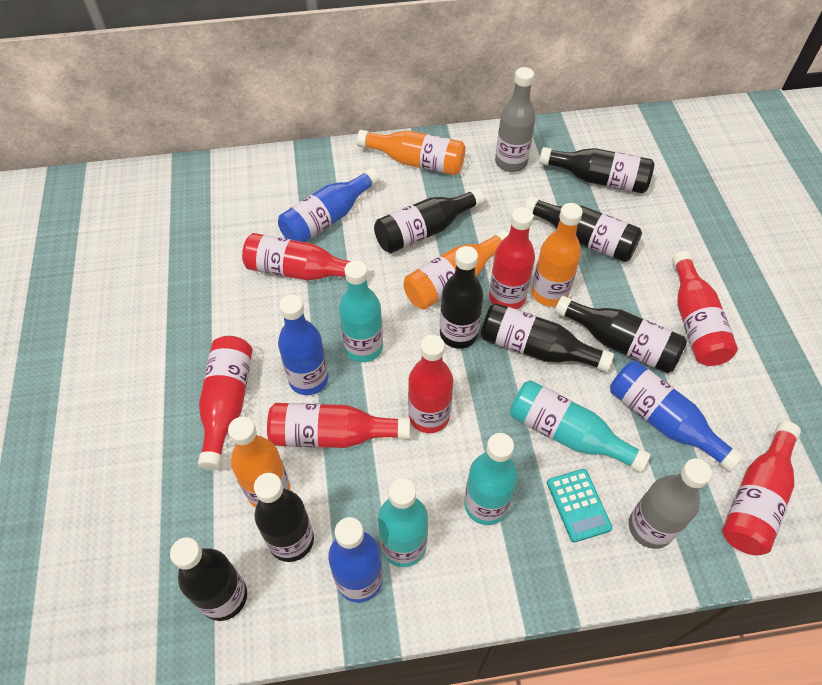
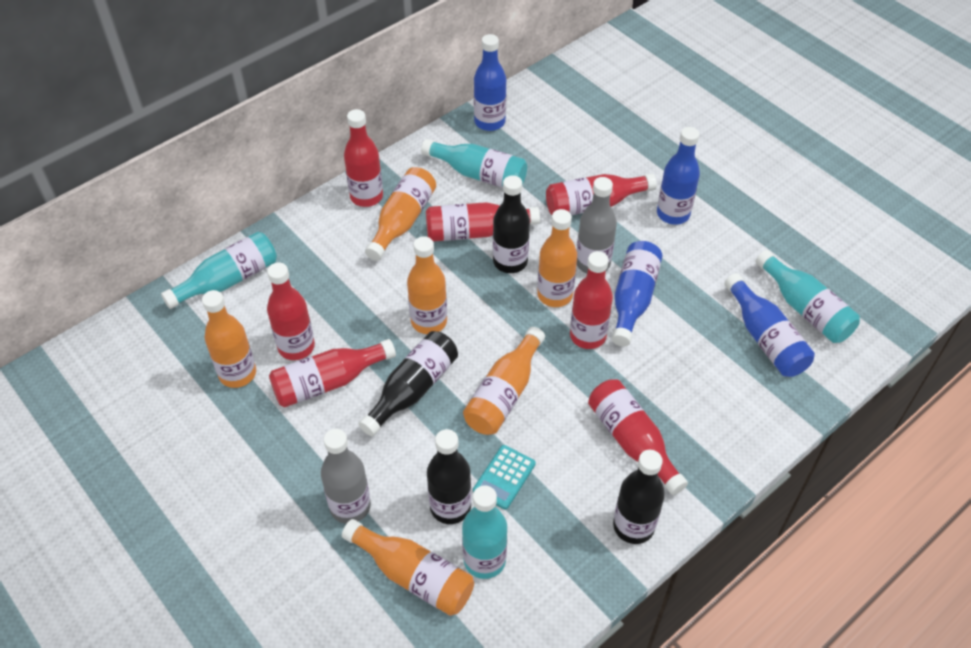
black bottle: [170,537,247,621] [254,473,314,562] [374,188,485,253] [440,246,484,349] [481,303,614,372] [525,196,642,262] [539,147,655,194] [555,296,687,373] = 8 -> [359,331,458,436] [427,429,471,524] [493,175,530,273] [613,450,665,544] = 4
orange bottle: [228,417,290,508] [357,130,465,175] [403,230,509,309] [532,203,583,307] = 4 -> [202,290,256,388] [342,519,474,616] [365,167,436,261] [407,236,447,334] [463,327,545,435] [537,209,577,307] = 6

